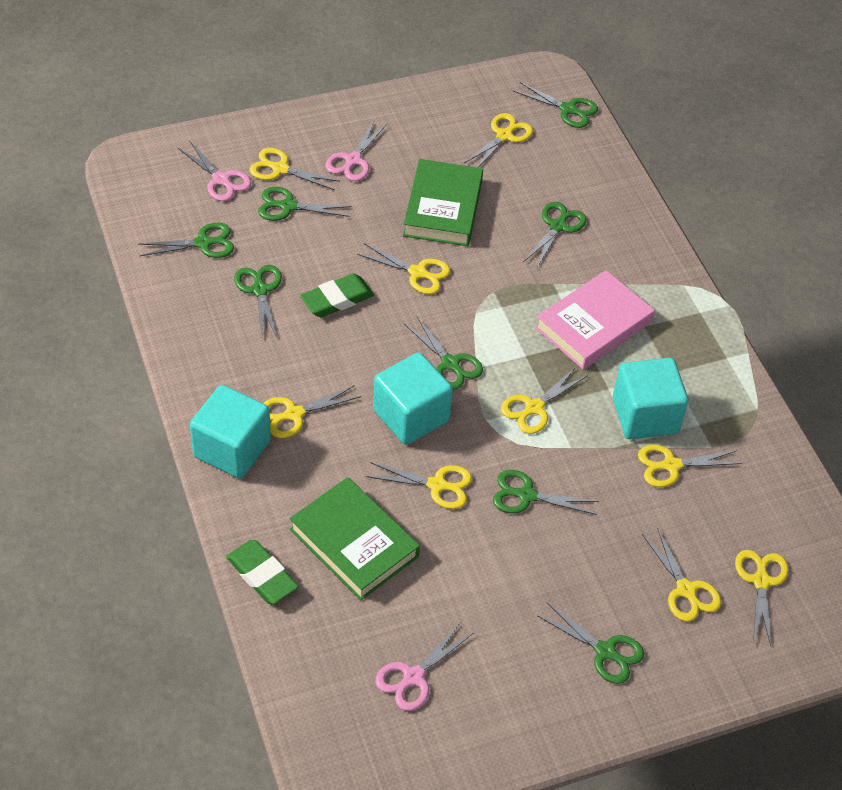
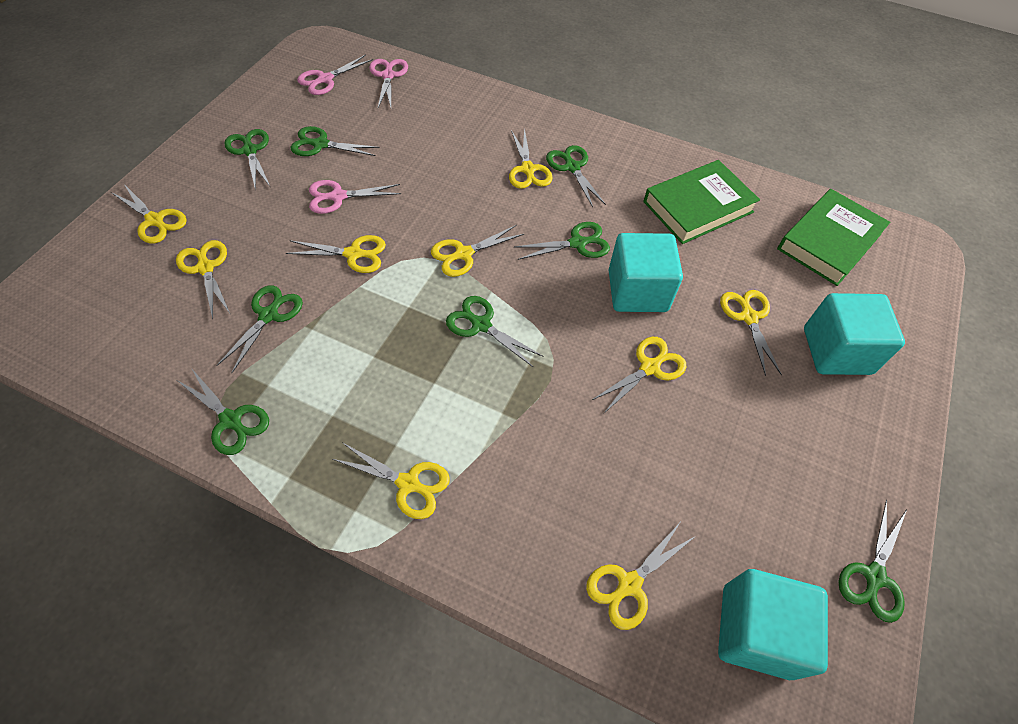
green eraser: [226,540,299,604] [300,273,374,317] = 2 -> none = 0
pink book: [535,270,655,370] = 1 -> none = 0

